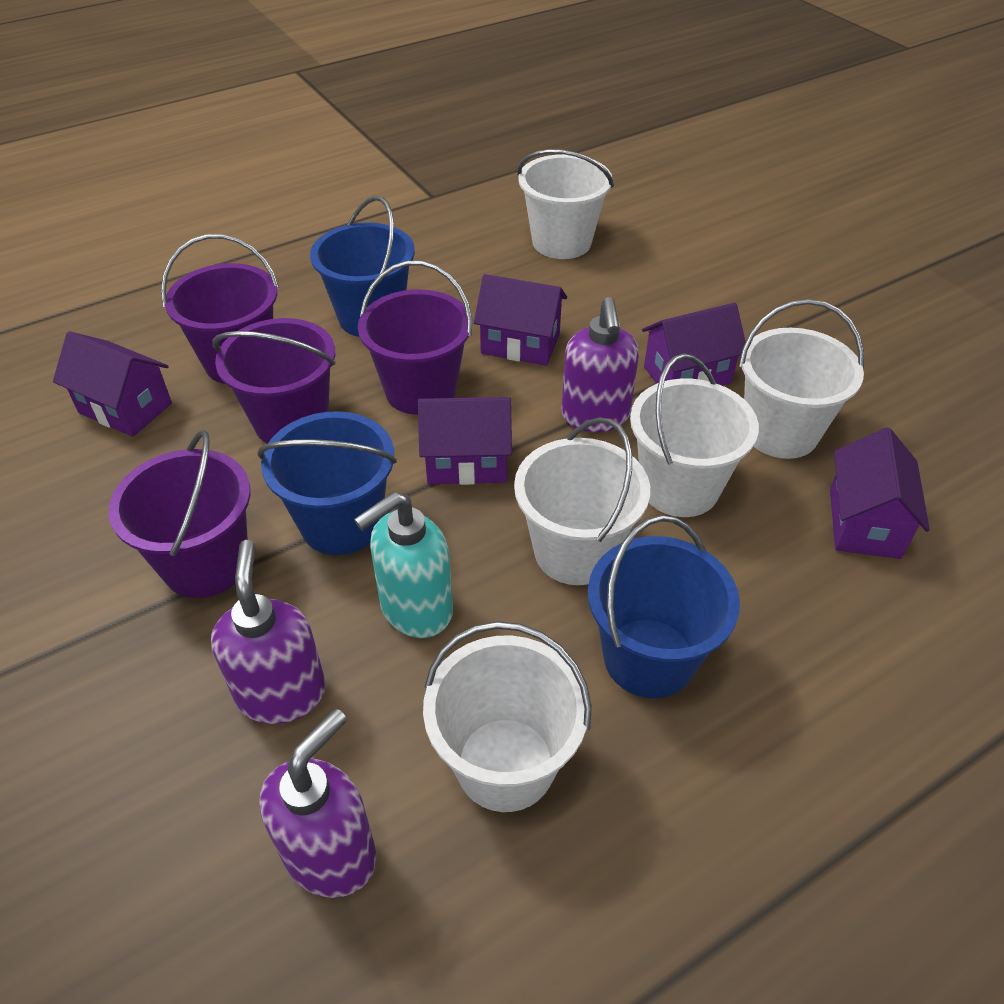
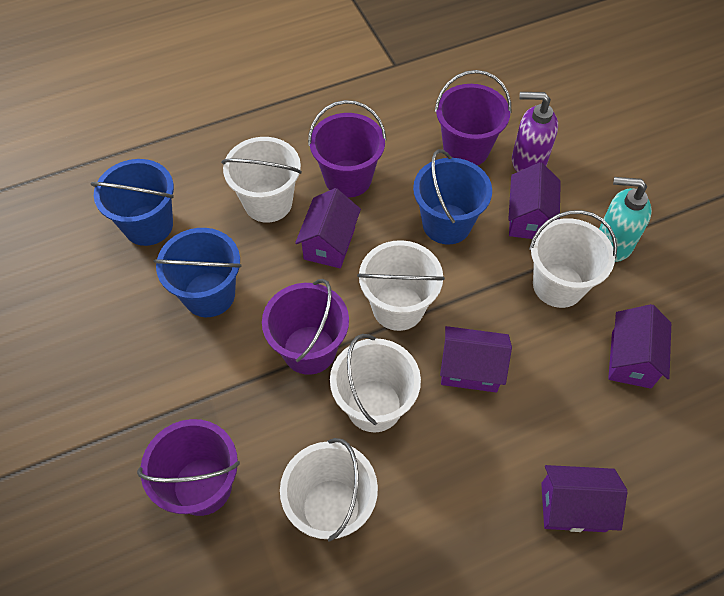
purple soap dispenser: [211,540,326,724] [259,709,376,898] [561,297,639,432] = 3 -> [512,92,558,172] = 1

